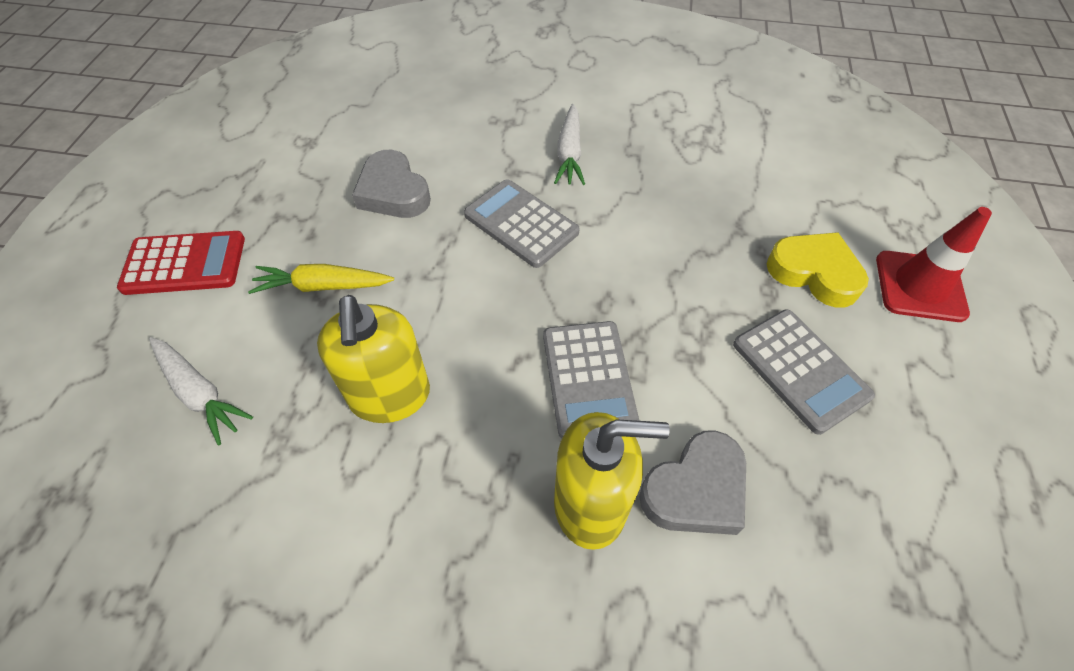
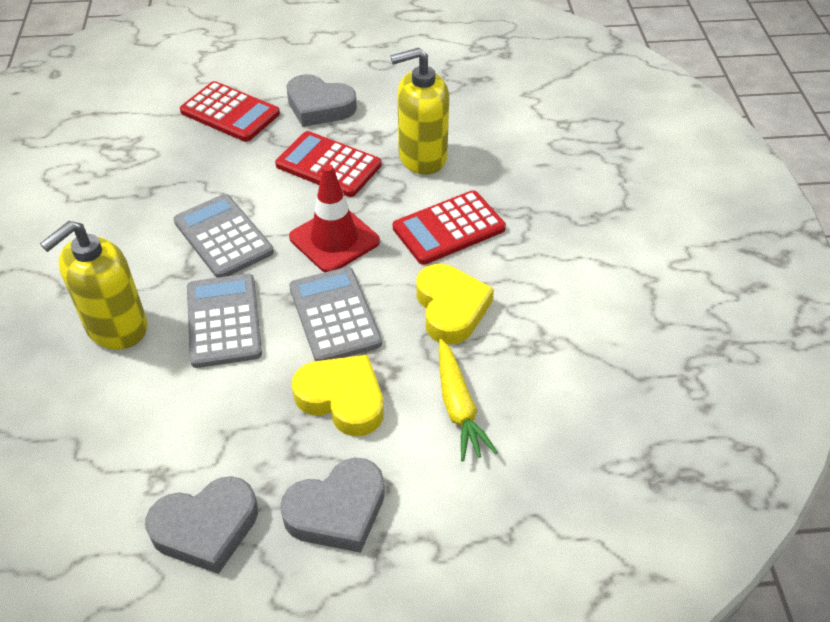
grey heart: [352,150,431,218] [639,430,746,535] = 2 -> [145,476,258,574] [280,458,385,553] [286,74,357,127] = 3
red calculator: [117,231,245,295] = 1 -> [180,81,280,142] [275,131,382,197] [393,190,506,265] = 3
white carrot: [149,337,253,445] [554,104,585,185] = 2 -> none = 0
yellow heart: [767,232,869,307] = 1 -> [292,354,384,436] [416,264,494,344] = 2

